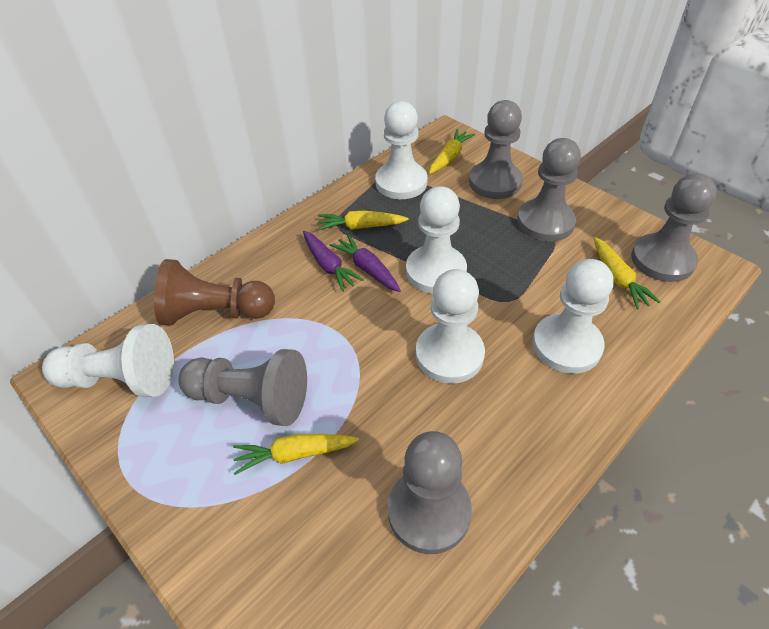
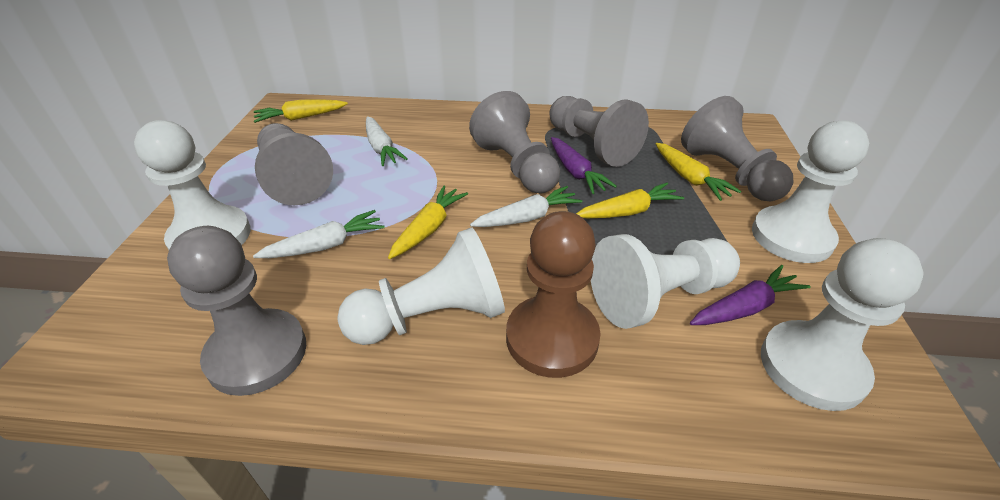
white carrot: none = 0 -> [253,210,384,258] [366,116,408,166] [470,186,582,227] = 3

